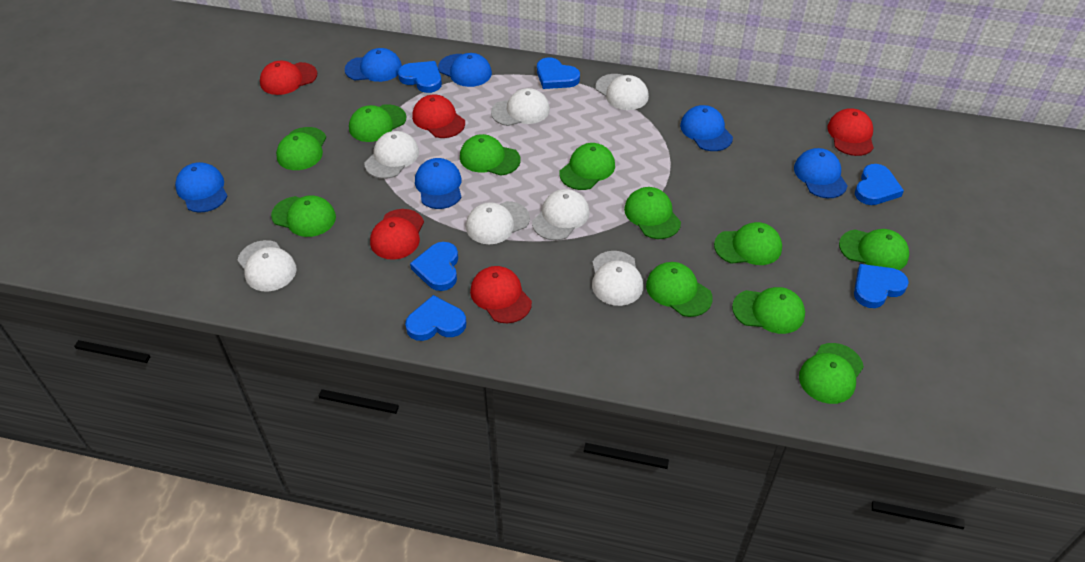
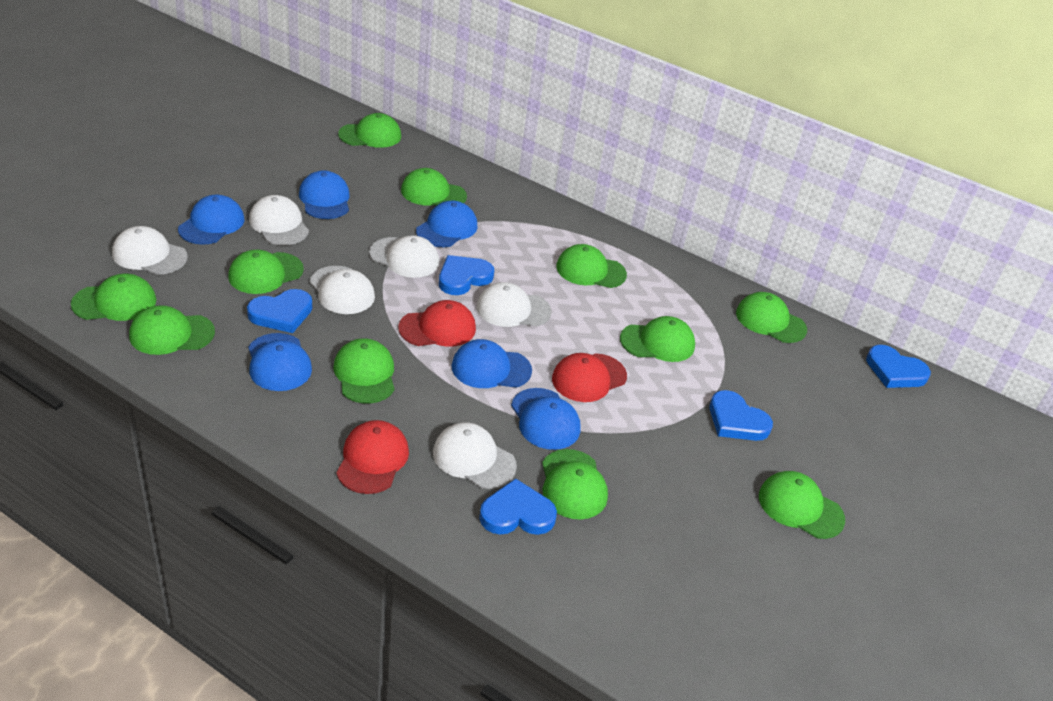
blue heart: [398,61,442,93] [405,295,466,341] [410,242,458,291] [537,57,580,89] [854,264,909,308] [855,164,904,205] = 6 -> [247,289,312,333] [439,255,494,295] [479,478,557,535] [709,390,773,441] [866,345,931,388] = 5
red cap: [260,60,317,95] [370,209,424,260] [412,95,465,138] [470,266,532,323] [827,108,874,156] = 5 -> [336,420,409,494] [398,300,476,347] [552,353,627,402] = 3
white cap: [237,240,297,291] [365,131,419,179] [466,201,530,244] [491,88,550,126] [532,189,590,241] [592,251,643,306] [595,74,649,110] = 7 -> [112,226,188,275] [249,195,309,245] [310,266,375,314] [369,236,439,278] [433,422,517,489] [476,282,552,327] = 6

